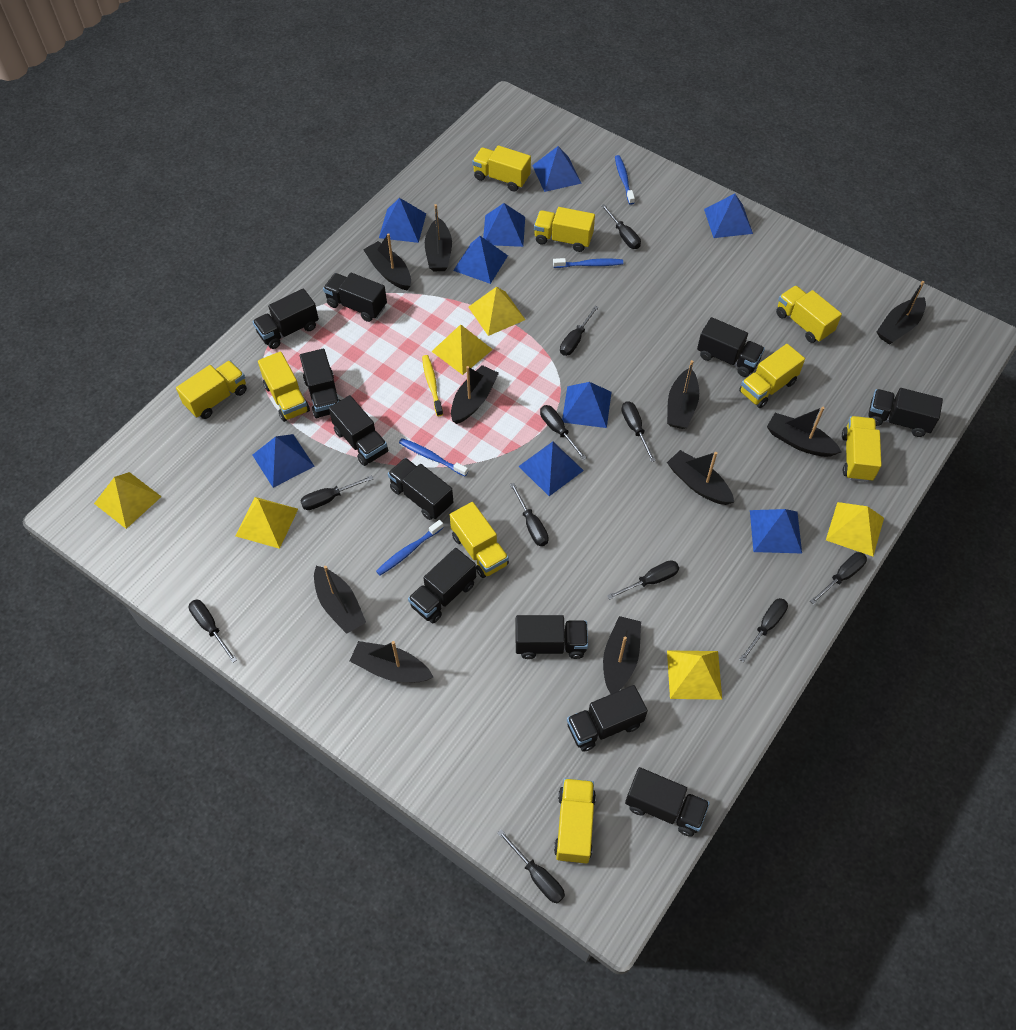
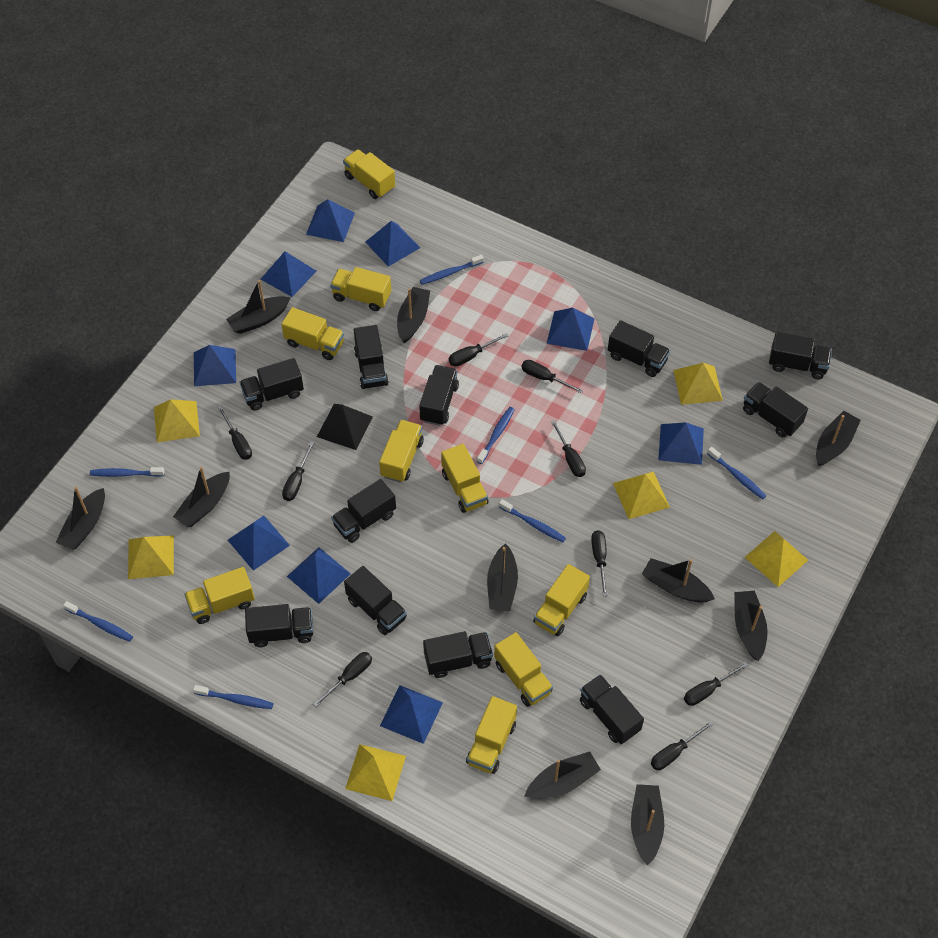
black pyramid: none = 0 -> [317,404,373,450] = 1
black screwdriver: [189,599,237,663] [300,475,373,510] [498,829,565,904] [510,483,549,546] [540,405,587,460] [560,306,599,356] [601,204,641,249] [607,560,679,600] [621,401,656,462] [739,598,788,662] [810,552,867,604] = 11 -> [217,406,252,460] [282,442,314,501] [313,652,372,707] [449,333,508,366] [522,360,583,393] [551,420,586,477] [591,530,608,597] [651,721,714,770] [684,662,748,706] = 9
blue toothbrush: [376,520,444,575] [399,438,468,476] [553,258,623,268] [615,155,635,205] = 4 -> [63,601,133,642] [90,467,165,477] [193,685,273,709] [420,255,484,285] [477,407,515,464] [499,499,566,542] [707,447,766,499] = 7
yellow toothbrush: [422,355,443,416] = 1 -> none = 0

